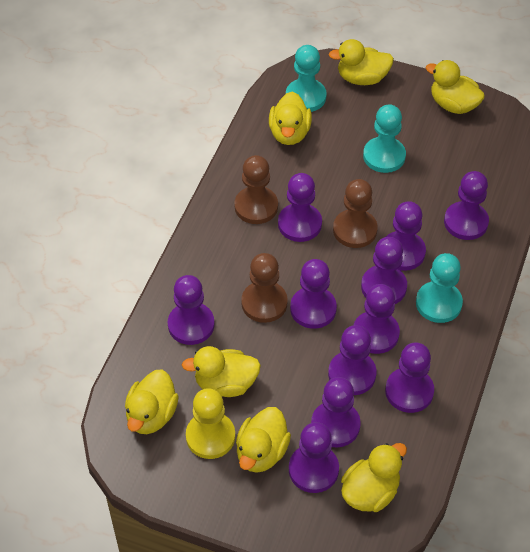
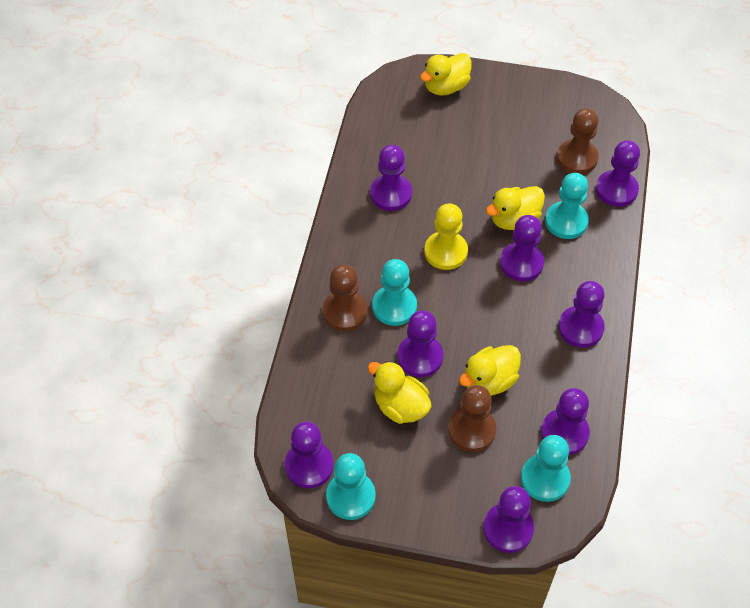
purple pawn: [168,275,215,345] [278,173,322,242] [289,422,339,493] [290,259,337,329] [311,377,361,448] [328,325,377,395] [354,284,400,354] [361,237,407,304] [385,342,434,413] [386,201,426,271] [444,171,489,240] = 11 -> [285,421,334,488] [370,145,412,211] [397,310,443,377] [483,486,534,553] [500,215,544,281] [541,388,590,455] [558,281,605,348] [596,140,640,207] = 8
turquoise pawn: [286,45,326,112] [363,104,406,173] [416,253,463,323] = 3 -> [326,453,376,520] [372,259,417,326] [521,435,571,502] [545,173,589,239] = 4
yellow duck: [125,370,179,434] [182,346,261,397] [236,407,291,473] [269,92,312,145] [329,39,394,85] [341,443,407,512] [426,60,485,114] = 7 -> [368,361,432,424] [420,53,472,96] [459,345,521,396] [486,186,545,230] = 4

